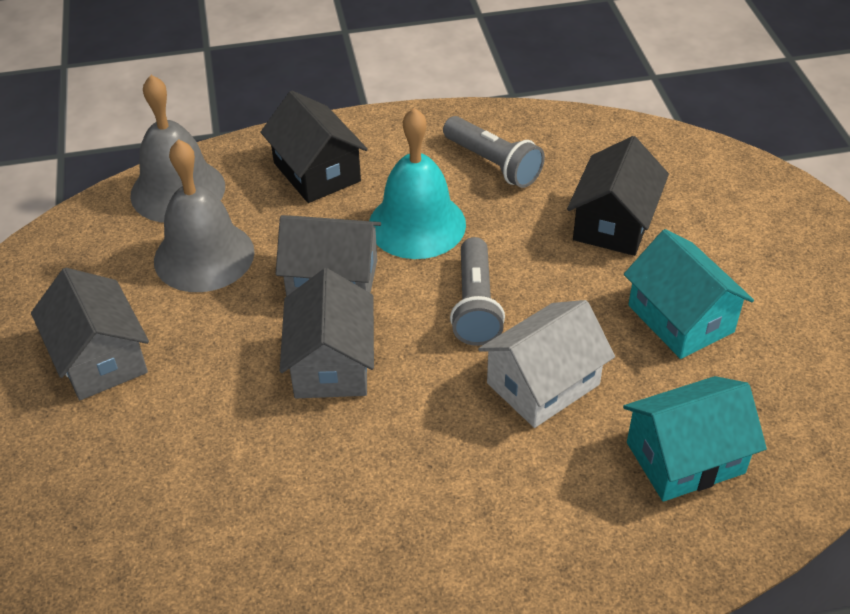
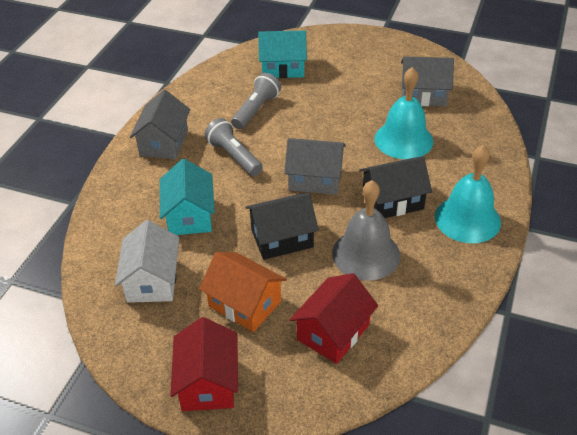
grey bell: [130,75,225,223] [154,139,254,292] = 2 -> [332,180,400,281] = 1
orange house: none = 0 -> [199,252,287,332] = 1
red house: none = 0 -> [170,317,238,411] [290,273,378,364] = 2
turquoise bell: [369,108,466,259] = 1 -> [374,67,433,159] [435,145,501,243] = 2

